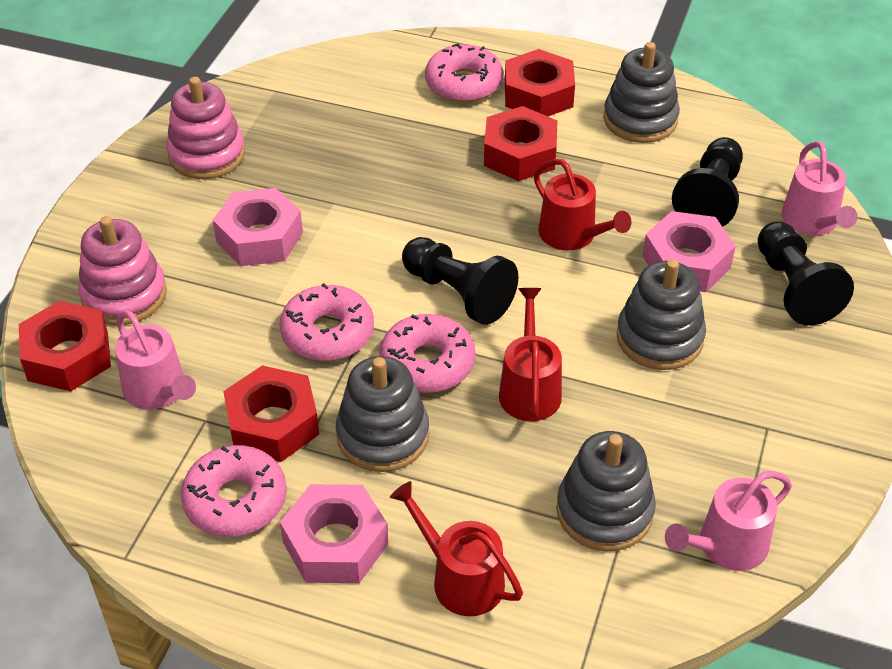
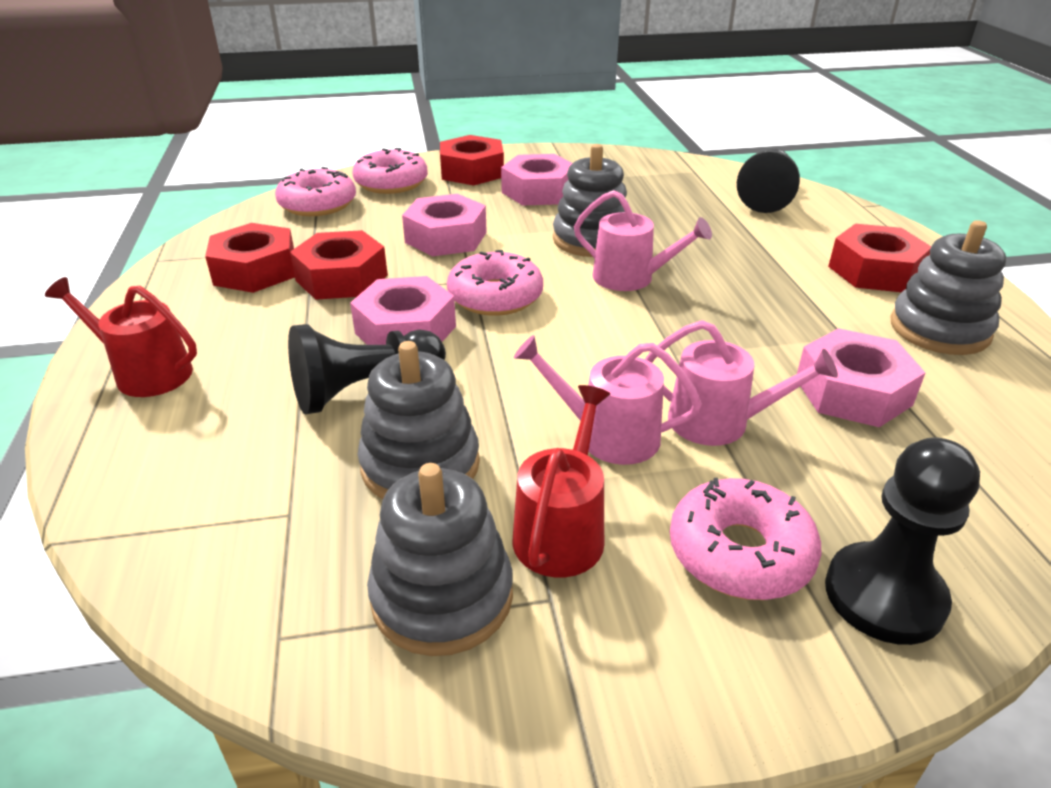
pink nut: [213,188,303,266] [280,484,388,583] [643,211,736,292] = 3 -> [350,276,456,345] [402,194,487,256] [501,154,573,206] [797,328,926,427] = 4
pink stacking toy: [78,216,167,325] [166,77,245,179] = 2 -> none = 0
red watering can: [390,481,523,616] [499,288,562,421] [534,159,631,251] = 3 -> [45,277,197,397] [513,385,610,577] = 2

